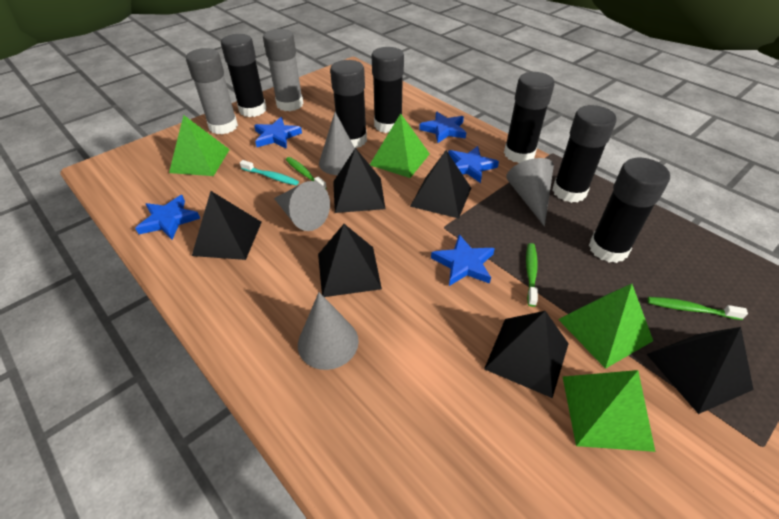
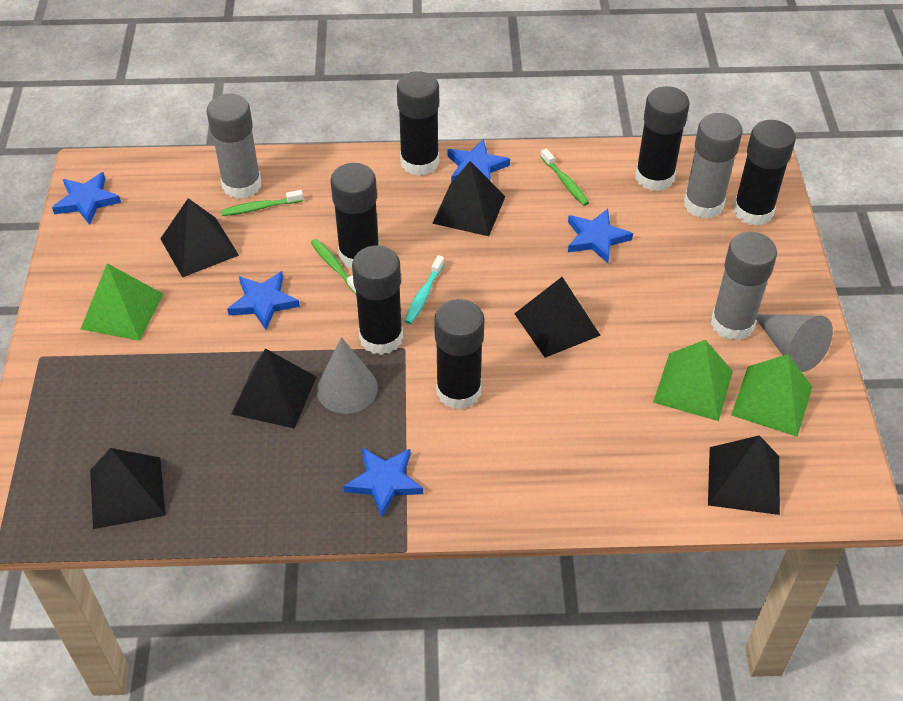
green pyramid: [169,115,230,176] [370,113,430,178] [558,284,653,369] [563,370,655,452] = 4 -> [81,263,163,341] [653,340,733,421] [731,354,812,437] = 3
grey cone: [274,181,330,231] [298,292,359,370] [319,112,355,175] [506,158,554,227] = 4 -> [316,337,378,414] [756,314,833,372] = 2
grey glue stick: [186,48,238,134] [263,29,304,111] = 2 -> [206,94,262,199] [684,113,742,219] [711,232,777,341] = 3

